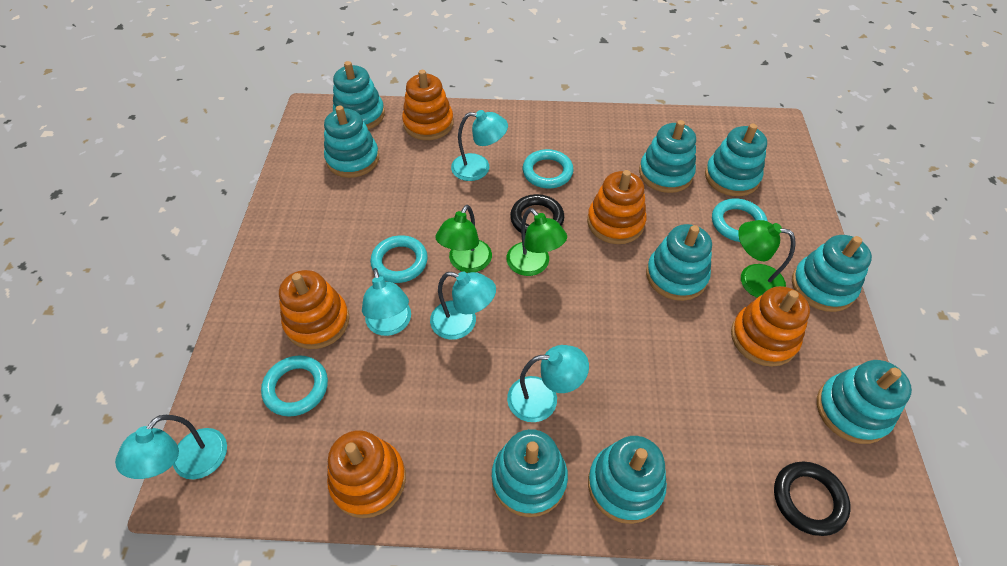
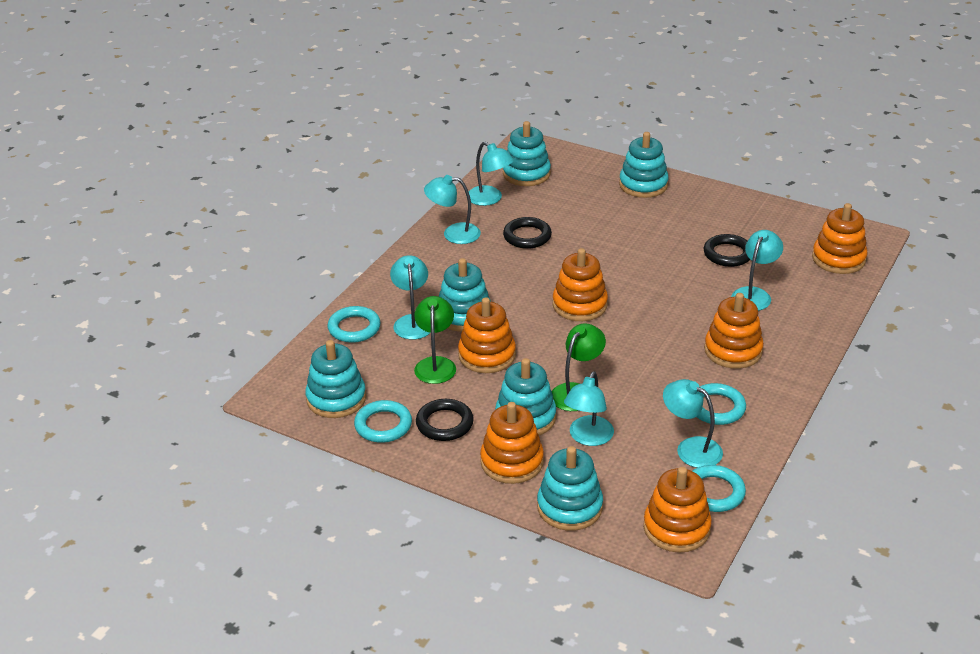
black ring: [510,194,564,234] [774,462,851,536] = 2 -> [416,399,474,441] [503,217,552,249] [704,234,750,267] = 3
green lamp: [435,205,492,273] [506,208,567,276] [738,220,796,298] = 3 -> [414,296,456,384] [552,323,606,411] = 2
orange stacking toy: [279,270,350,349] [327,430,406,518] [402,70,454,140] [587,170,646,244] [731,286,810,367] = 5 -> [458,297,516,373] [480,402,544,484] [553,248,608,321] [643,467,712,553] [704,293,764,369] [812,203,868,274] = 6
turquoise lamp: [115,415,227,480] [362,268,411,336] [430,272,496,340] [451,110,508,181] [507,345,589,422] = 5 -> [390,255,430,340] [424,175,481,244] [468,142,514,206] [564,371,614,446] [663,379,723,468] [731,230,783,311] = 6
turquoise stacking toy: [324,105,379,178] [333,61,385,130] [492,429,568,517] [588,436,667,524] [639,120,696,193] [646,224,712,301] [705,124,767,196] [792,235,872,312] [817,360,912,444] = 9 -> [305,340,366,418] [439,258,491,332] [495,358,556,435] [503,121,551,186] [537,446,603,531] [619,132,669,198] = 6

